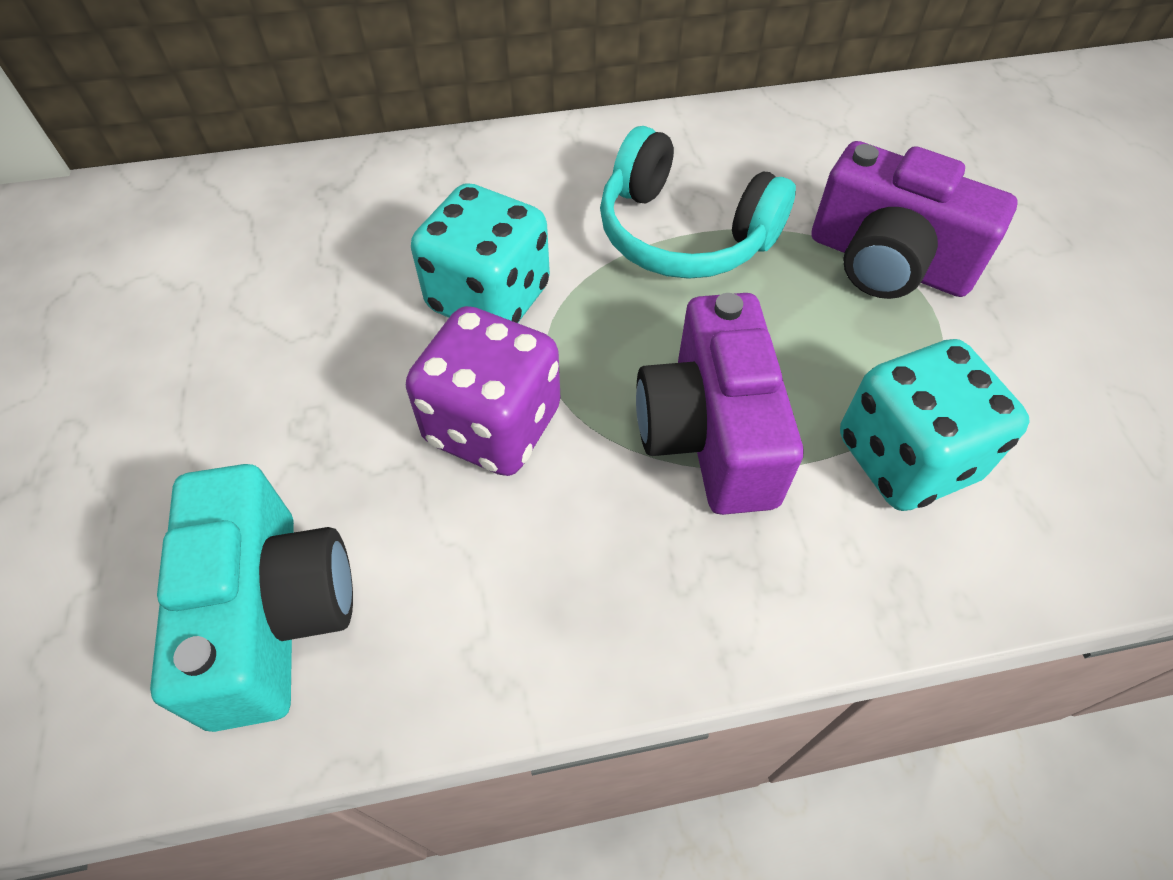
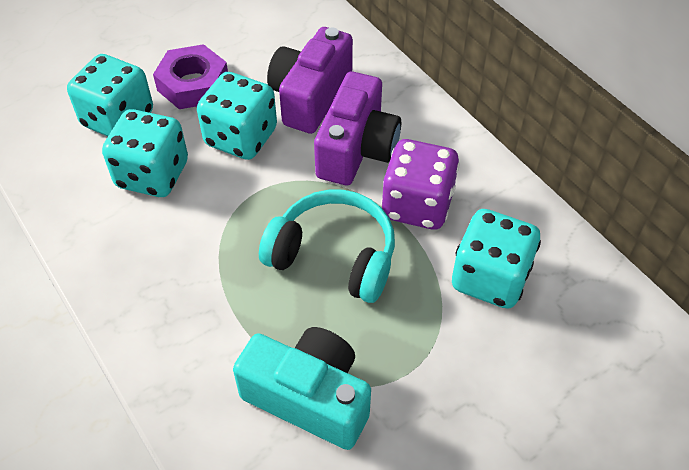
purple nut: none = 0 -> [153,44,228,109] = 1
turquoise dice: [411,183,550,323] [840,339,1029,511] = 2 -> [67,54,153,136] [102,109,188,197] [197,72,277,160] [452,209,541,309] = 4

